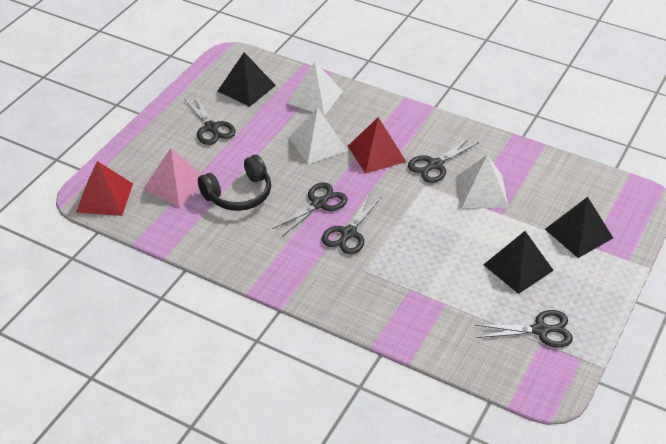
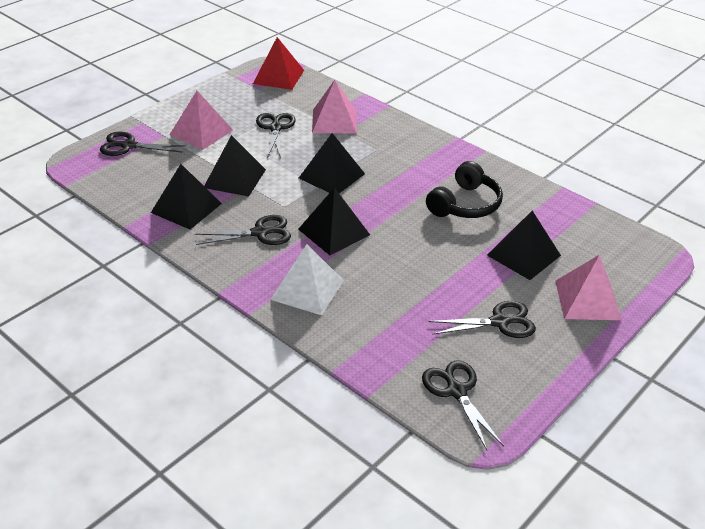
black pyramid: [218,52,276,107] [483,231,554,294] [545,197,613,258] = 3 -> [151,164,222,229] [204,135,266,197] [298,187,370,255] [299,133,365,193] [487,211,561,280] = 5
pink pyramid: [144,148,202,207] = 1 -> [170,91,233,150] [312,80,357,134] [555,255,621,320] = 3
red pyramid: [76,161,133,216] [348,117,406,174] = 2 -> [253,37,304,90] = 1
white pyramid: [287,61,343,116] [289,108,348,164] [457,155,508,208] = 3 -> [270,244,344,315] = 1

